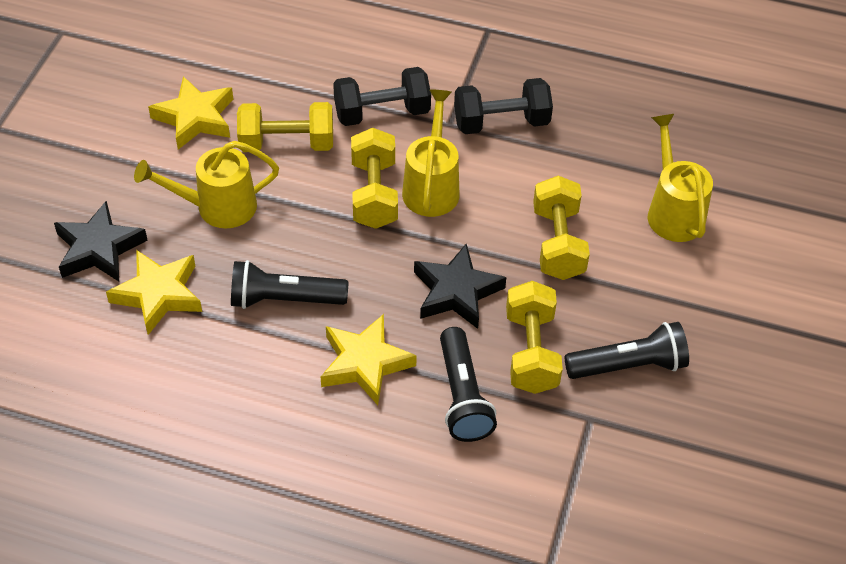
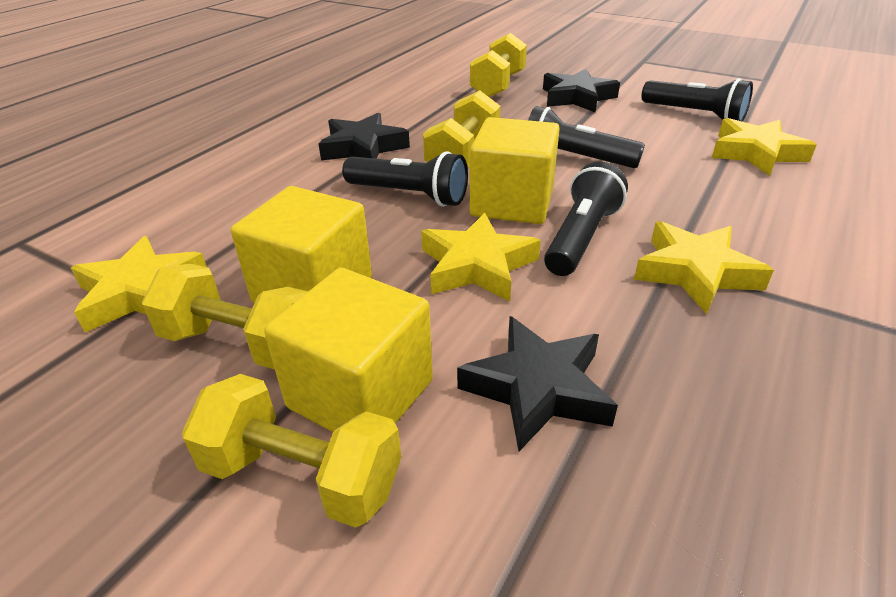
black dumbbell: [333,67,431,126] [454,78,553,134] = 2 -> none = 0
black flashlight: [231,260,348,309] [440,327,497,442] [565,322,689,379] = 3 -> [342,151,468,207] [528,106,645,168] [544,162,628,276] [642,78,753,122] = 4
black star: [54,201,148,281] [414,243,506,329] = 2 -> [318,112,410,161] [457,316,618,451] [543,69,620,113] = 3
yellow cube: none = 0 -> [231,186,372,303] [264,268,433,432] [470,117,560,224] = 3
yellow star: [106,250,202,335] [148,76,233,150] [321,314,417,405] = 3 -> [71,236,207,332] [421,213,541,301] [634,221,774,315] [712,118,817,176] = 4
yellow watering can: [134,141,279,229] [402,90,460,217] [648,114,713,242] = 3 -> none = 0

